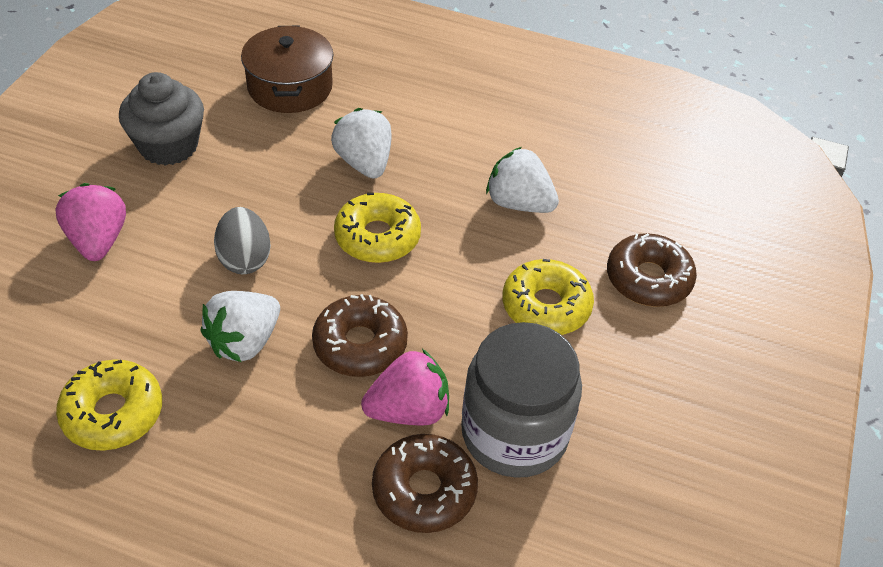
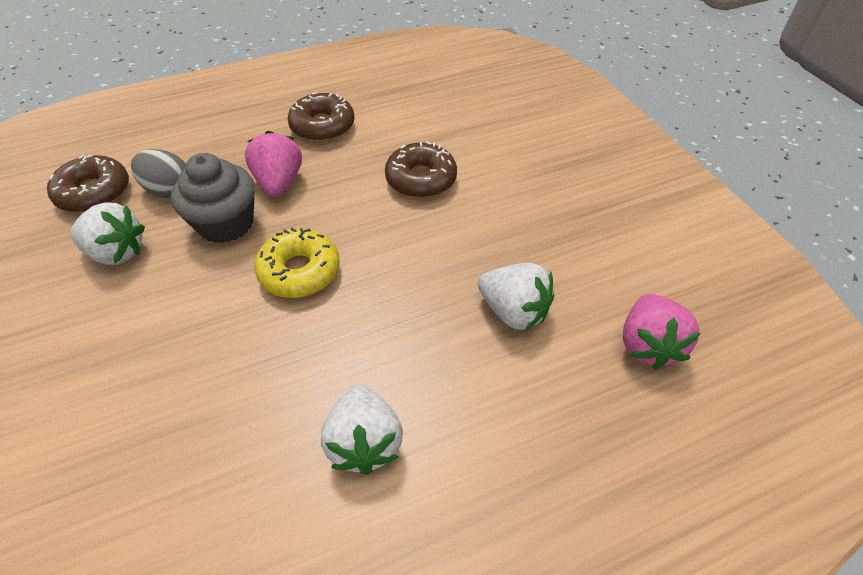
brown pot: [241,26,334,113] = 1 -> none = 0
grey jar: [461,322,582,478] = 1 -> none = 0
yellow donut: [56,359,162,451] [334,193,421,263] [502,259,594,335] = 3 -> [254,227,340,298] = 1

